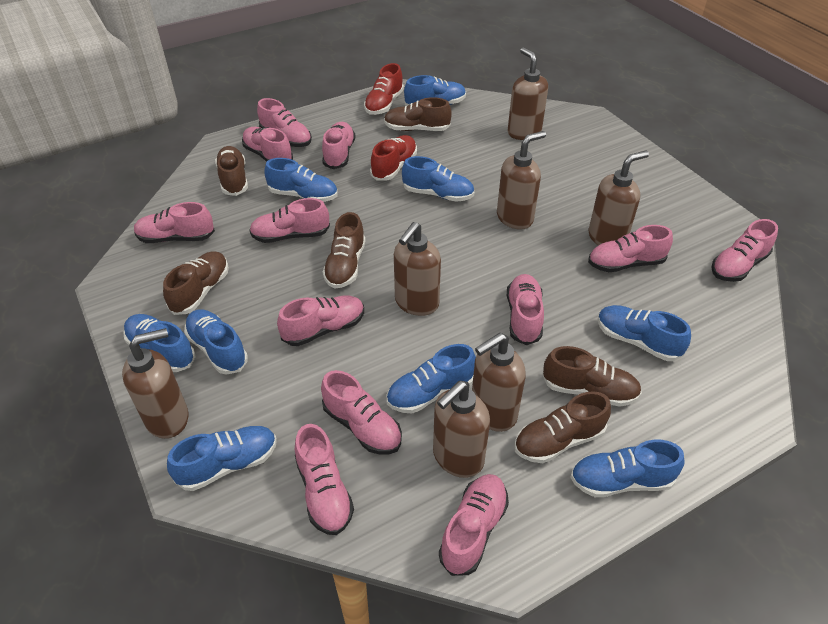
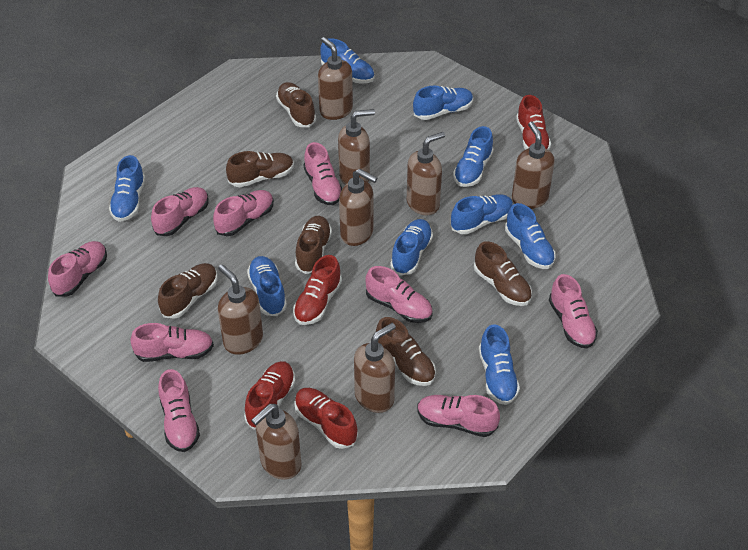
brown soap dispenser: [122,328,188,439] [394,222,441,316] [433,381,490,478] [472,333,526,432] [497,131,546,230] [508,47,548,140] [588,150,649,246] = 7 -> [218,265,263,355] [251,404,301,480] [318,37,353,120] [338,109,375,185] [339,169,377,246] [354,323,396,413] [407,132,445,215] [512,122,555,209] = 8
pink shoe: [134,202,215,243] [242,127,293,162] [249,198,330,243] [257,98,312,147] [277,296,364,346] [295,424,354,535] [321,370,402,454] [322,122,355,169] [439,474,509,576] [507,274,544,345] [588,225,673,272] [711,219,778,282] = 12 -> [48,241,107,297] [130,323,214,362] [151,187,209,236] [158,369,200,452] [213,190,274,236] [304,142,342,205] [365,266,433,323] [417,395,500,437] [549,274,598,349] = 9
red shoe: [364,63,404,115] [370,135,417,181] = 2 -> [244,361,295,430] [293,255,342,325] [294,388,358,449] [516,95,551,150] = 4

